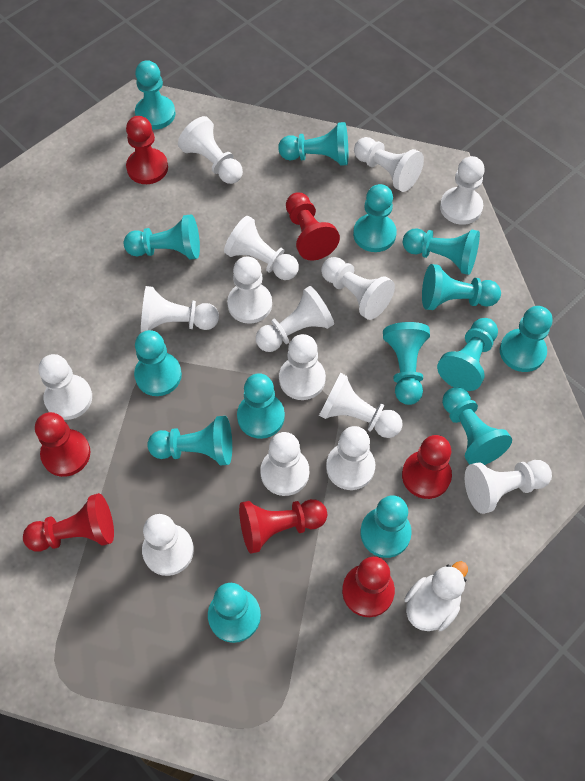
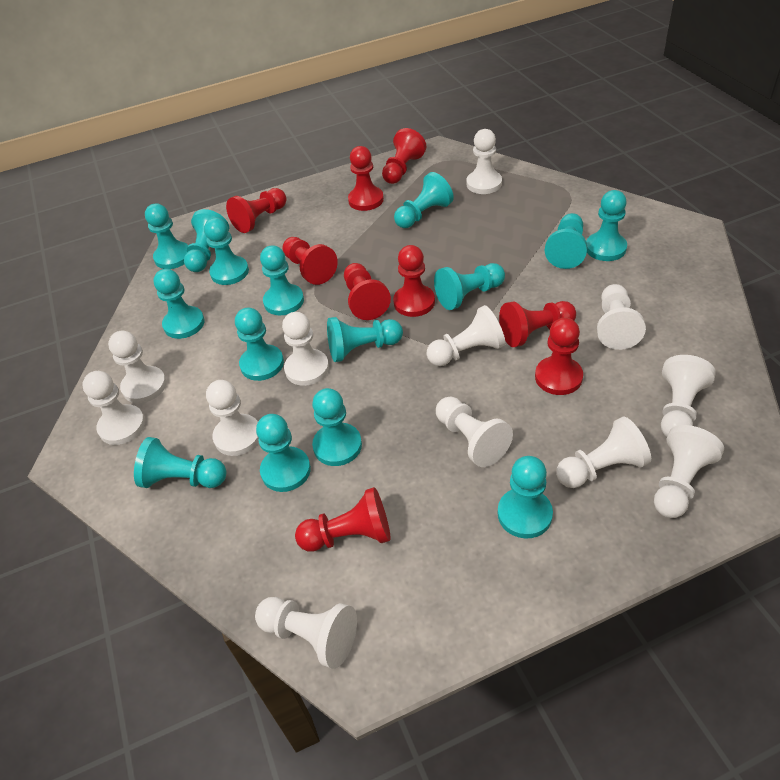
red pawn: [23,493,114,551] [35,412,91,477] [126,116,168,184] [239,499,327,554] [286,192,340,260] [342,557,395,617] [402,435,452,499] = 7 -> [226,188,286,233] [282,237,338,285] [295,487,391,551] [344,263,391,320] [348,146,384,211] [382,128,427,184] [393,245,435,317] [499,301,576,347] [535,318,583,395] = 9
white duck: [405,561,468,631] = 1 -> none = 0
white pawn: [39,354,92,420] [141,286,219,332] [142,514,194,576] [178,116,243,184] [224,216,299,280] [227,257,272,324] [256,286,334,352] [260,432,309,496] [279,334,326,400] [319,373,403,438] [321,257,395,320] [326,426,375,490] [354,137,424,192] [440,156,485,225] [465,460,552,514] = 15 -> [82,371,145,445] [108,331,166,403] [206,380,259,456] [255,597,357,669] [282,312,329,386] [427,305,505,366] [436,397,513,467] [466,129,502,194] [556,417,651,488] [597,284,646,350] [654,425,724,518] [661,355,716,437] = 12

